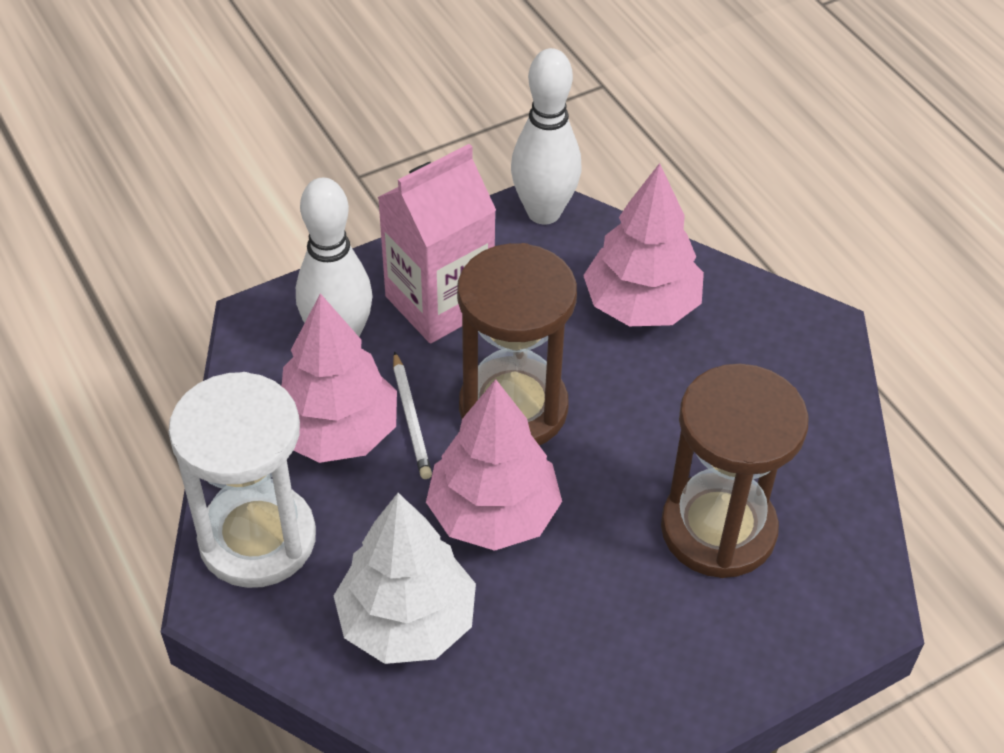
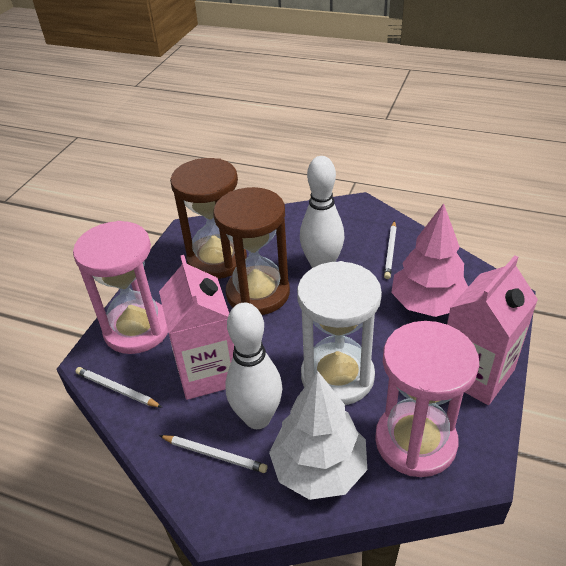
pink carton: [378,144,496,344] = 1 -> [159,255,234,400] [447,255,538,405] = 2
pink hourglass: none = 0 -> [73,221,168,354] [375,321,479,477] = 2
pink tree: [281,293,397,463] [426,379,562,551] [583,163,704,326] = 3 -> [391,203,468,317] = 1
white pencil: [393,351,432,479] = 1 -> [75,367,163,408] [159,435,267,473] [384,221,397,279] = 3

